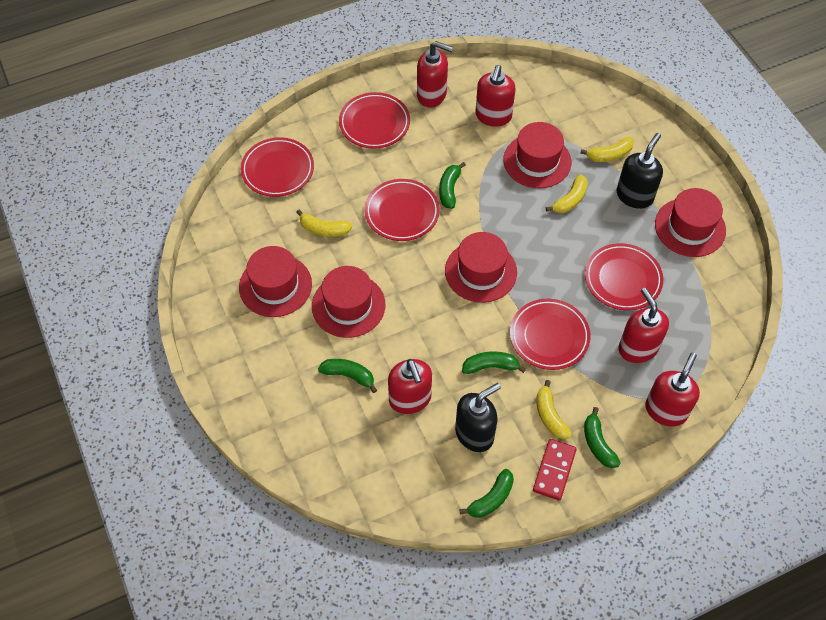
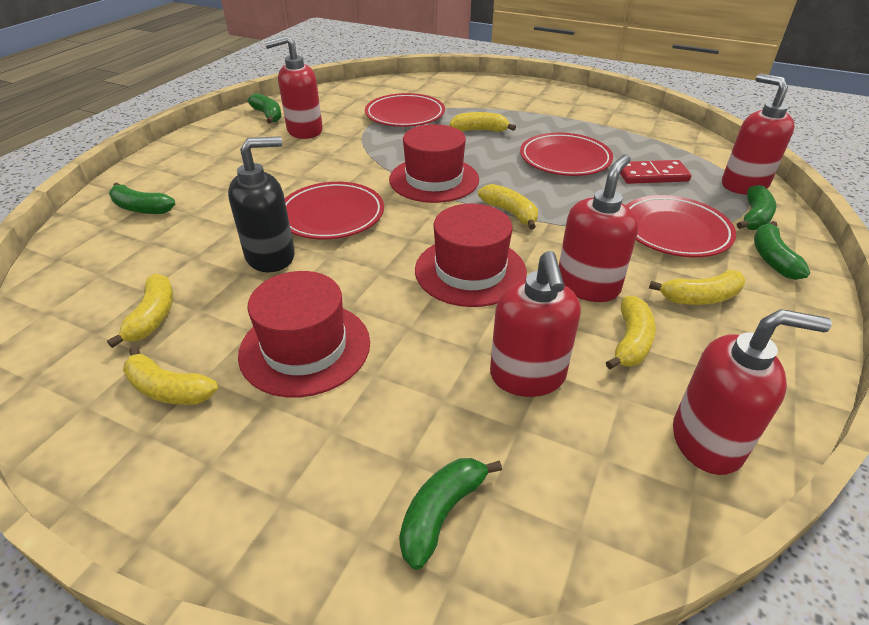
black soap dispenser: [455,383,501,452] [617,133,663,209] = 2 -> [228,136,295,272] = 1
red hat: [239,246,312,317] [312,266,386,338] [445,232,517,303] [503,122,571,188] [655,188,726,257] = 5 -> [238,271,370,397] [389,124,479,203] [415,204,527,307] = 3
red plate: [241,137,314,197] [339,92,410,149] [364,179,440,241] [510,299,591,370] [585,243,663,310] = 5 -> [285,182,384,239] [365,93,445,127] [520,133,613,176] [626,195,736,257] = 4
yellow banana: [296,210,352,237] [536,380,572,439] [546,174,588,213] [580,137,634,162] = 4 -> [107,274,173,348] [123,346,218,405] [449,112,516,132] [478,184,538,229] [606,296,656,369] [649,270,745,305] = 6

